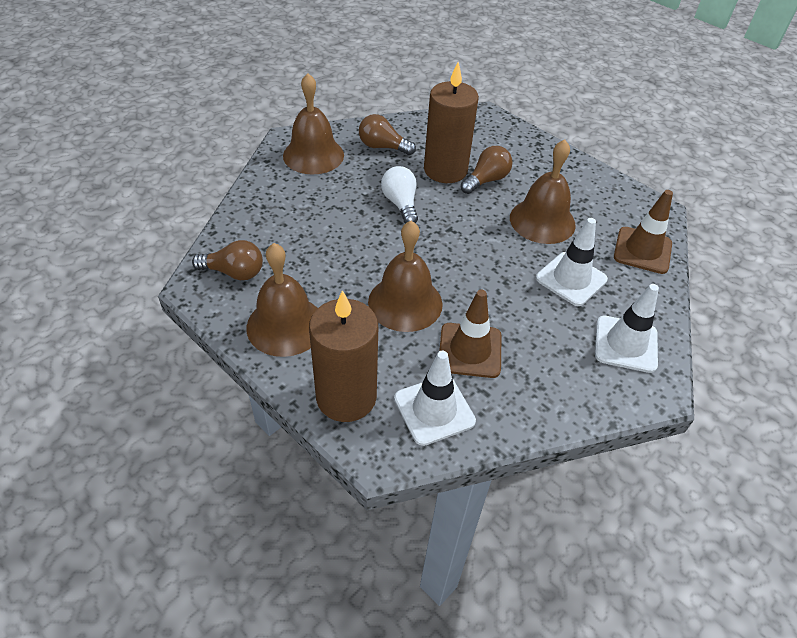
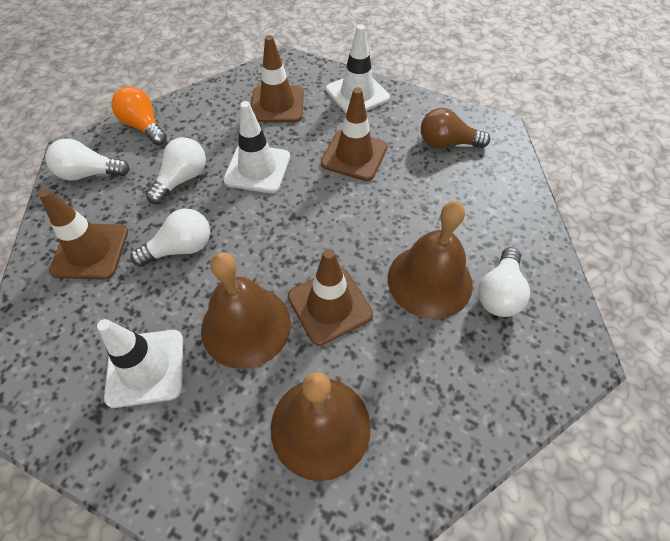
brown bell: [247,243,318,357] [283,73,344,175] [368,221,443,332] [510,139,576,244] = 4 -> [201,252,291,369] [271,372,371,481] [388,201,473,319] = 3
brown candle: [309,290,378,422] [424,62,479,183] = 2 -> none = 0
brown light bulb: [192,240,263,280] [359,114,416,155] [461,146,513,194] = 3 -> [421,108,490,148] = 1
brown traffic cone: [439,289,502,378] [614,190,673,274] = 2 -> [39,189,128,280] [251,35,304,123] [288,249,373,346] [321,87,388,181] = 4
orange light bulb: none = 0 -> [111,87,167,145] = 1
white light bulb: [381,166,418,224] = 1 -> [46,138,130,181] [130,208,210,267] [146,137,206,204] [478,247,530,317] = 4

